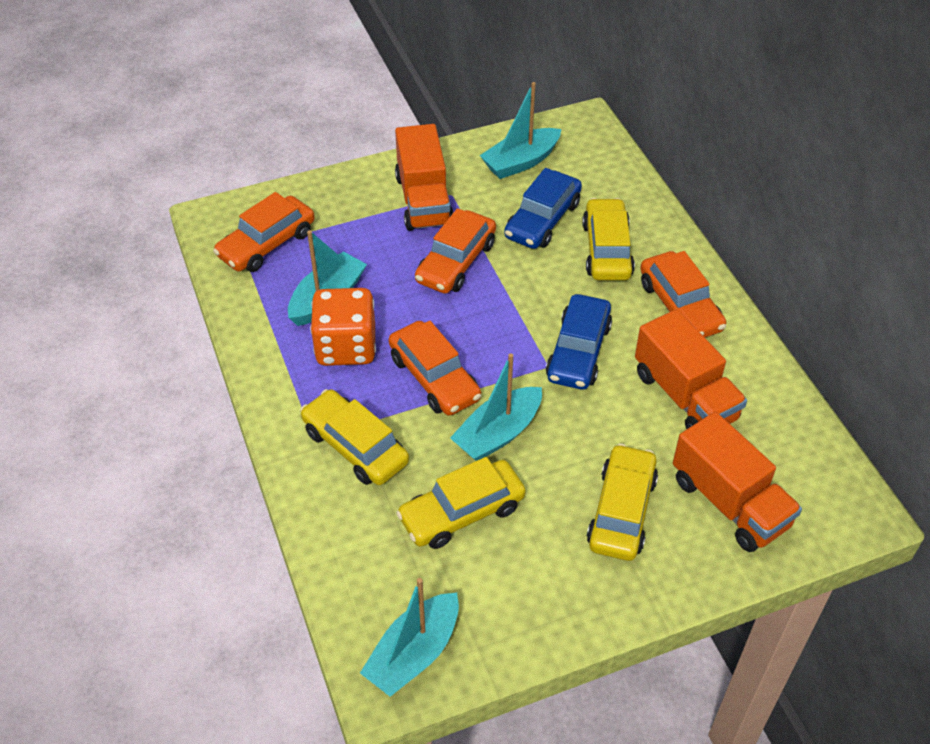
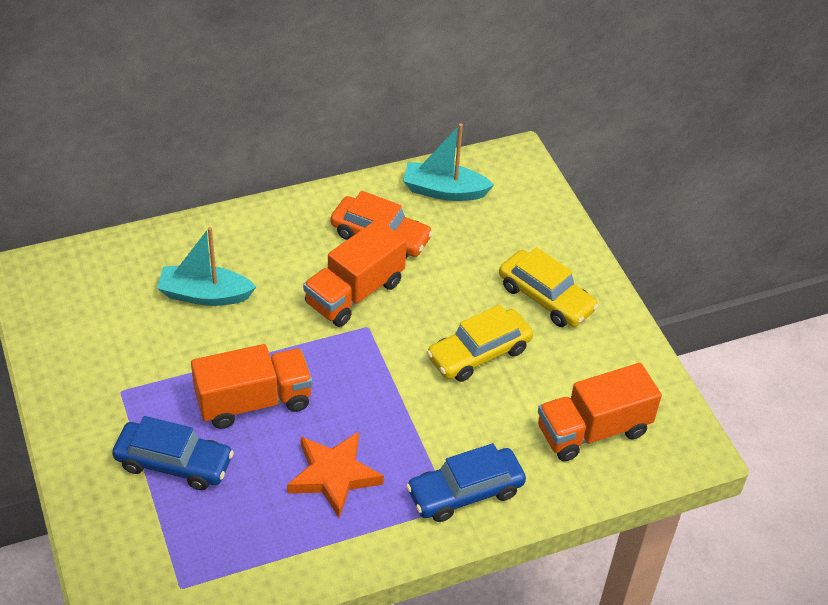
orange car: [213,192,315,272] [389,321,481,416] [415,208,496,294] [640,251,726,337] = 4 -> [330,191,433,259] = 1
orange dice: [310,288,376,366] = 1 -> none = 0
orange star: none = 0 -> [287,432,384,518] = 1
turquoise boat: [288,230,367,326] [360,578,459,697] [450,353,542,461] [480,82,561,179] = 4 -> [157,227,256,306] [403,123,494,201] = 2
yellow car: [300,389,409,485] [396,457,526,549] [582,198,635,281] [587,444,658,561] = 4 -> [426,305,533,382] [499,247,599,327] = 2

